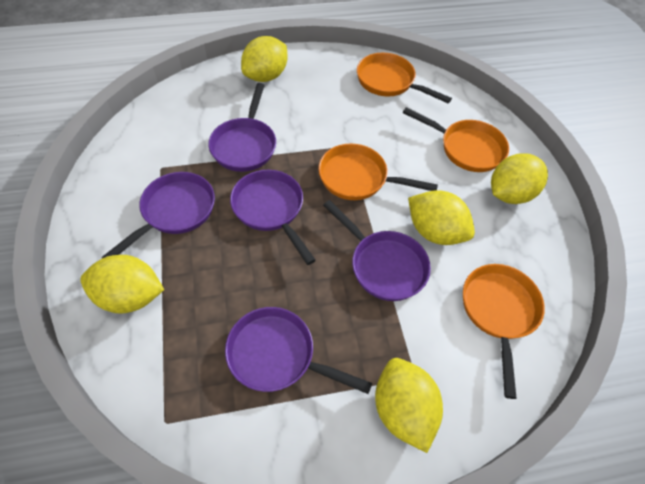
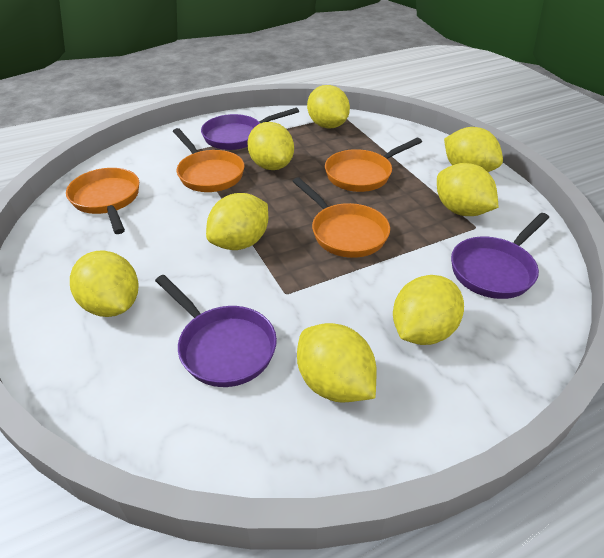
purple pan: [102,172,215,258] [208,83,276,172] [225,307,372,394] [230,170,316,265] [323,200,431,301] = 5 -> [155,275,277,387] [201,108,299,150] [451,213,549,299] = 3
yellow lemon: [80,255,164,314] [241,36,287,82] [375,358,443,453] [408,190,475,245] [491,153,548,204] = 5 -> [70,250,139,317] [206,193,268,250] [247,122,294,170] [297,323,377,403] [307,85,350,129] [393,275,464,345] [437,163,498,216] [444,127,503,172] = 8

